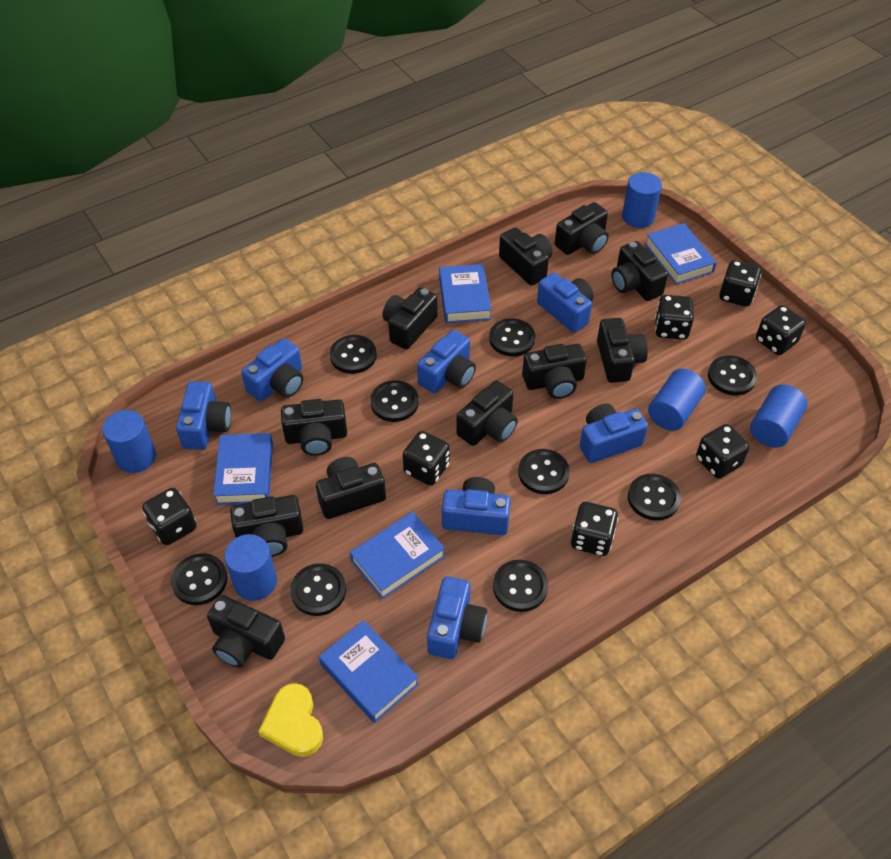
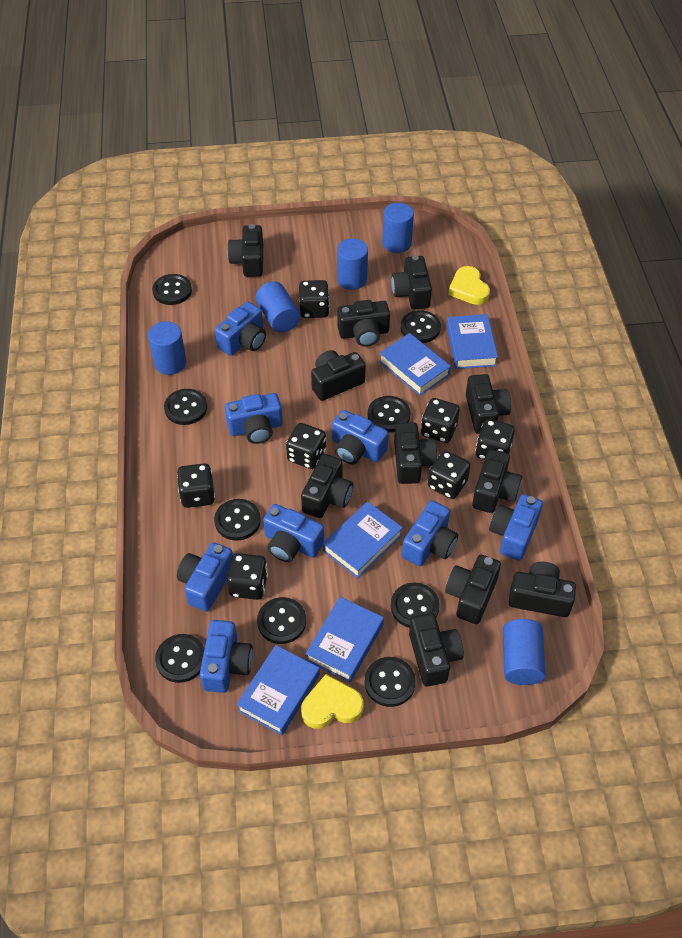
blue camera: [176,381,231,450] [241,338,303,402] [417,330,476,394] [427,576,487,659] [442,477,511,535] [537,273,593,333] [580,404,648,463] = 7 -> [177,542,233,612] [200,620,253,693] [215,302,266,356] [225,393,283,444] [263,504,324,562] [332,410,389,465] [402,501,458,566] [489,494,543,561] = 8
yellow heart: [258,683,323,757] = 1 -> [301,674,364,729] [448,266,490,305] = 2

